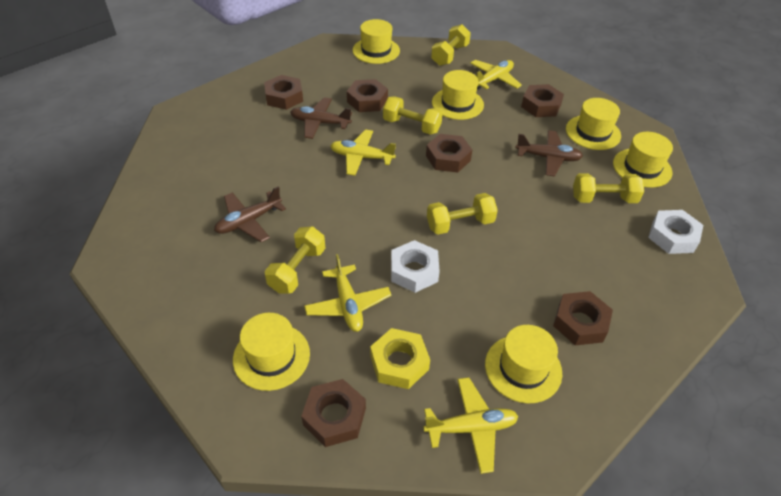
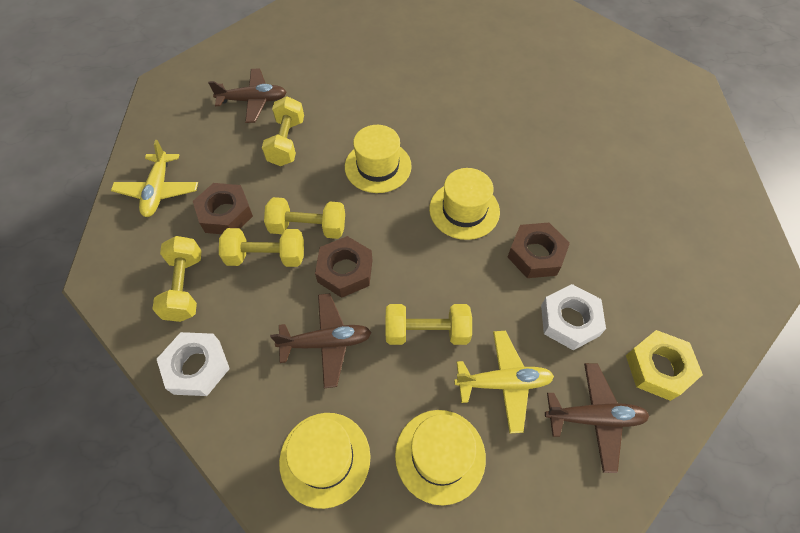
brown nut: [264,75,303,110] [301,379,366,447] [347,79,388,112] [426,134,472,173] [521,84,564,117] [553,291,613,345] = 6 -> [193,183,253,234] [315,236,372,298] [508,223,570,278] = 3
yellow hat: [233,313,310,391] [353,19,400,64] [432,70,484,120] [485,325,562,403] [566,98,621,150] [613,132,673,188] = 6 -> [279,413,371,509] [345,125,412,193] [395,410,486,505] [429,168,500,240] = 4
yellow plane: [304,254,391,332] [330,129,396,176] [423,377,519,474] [470,60,522,90] = 4 -> [111,140,198,217] [454,331,554,434] = 2

